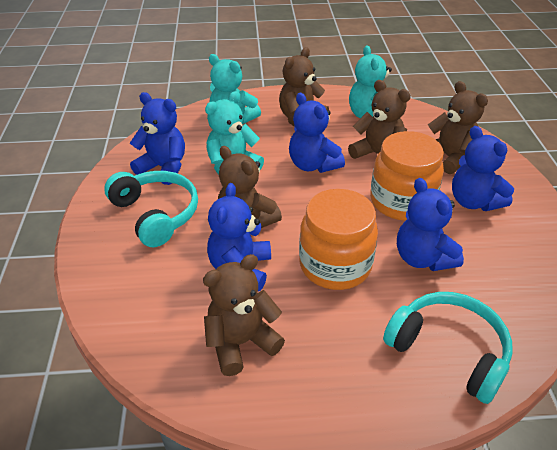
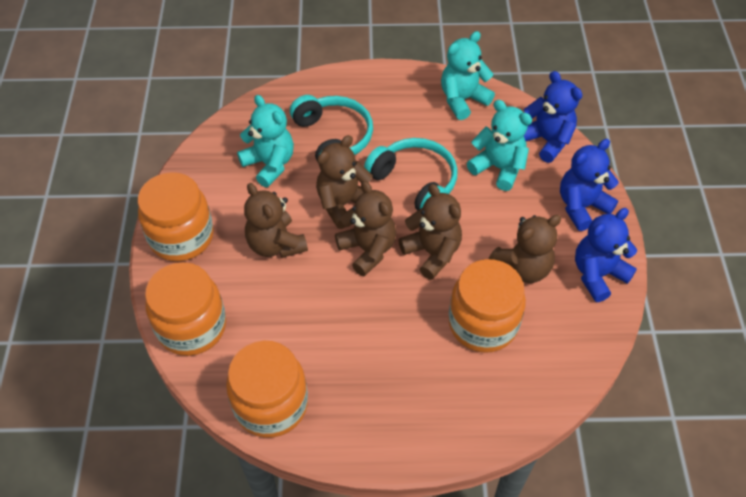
blue teddy bear: [130,92,185,185] [207,183,271,291] [289,93,345,173] [397,178,464,271] [452,126,514,211] = 5 -> [524,71,583,163] [560,139,619,231] [575,208,637,302] = 3
orange jar: [299,189,378,290] [370,131,444,221] = 2 -> [138,172,214,261] [145,262,226,356] [226,341,308,438] [448,259,526,353] = 4

